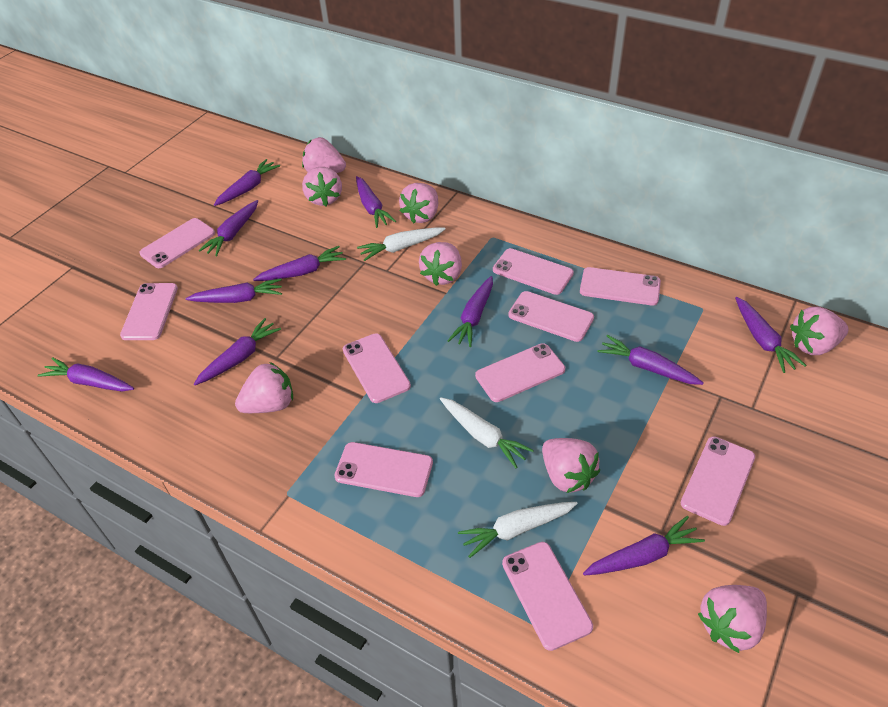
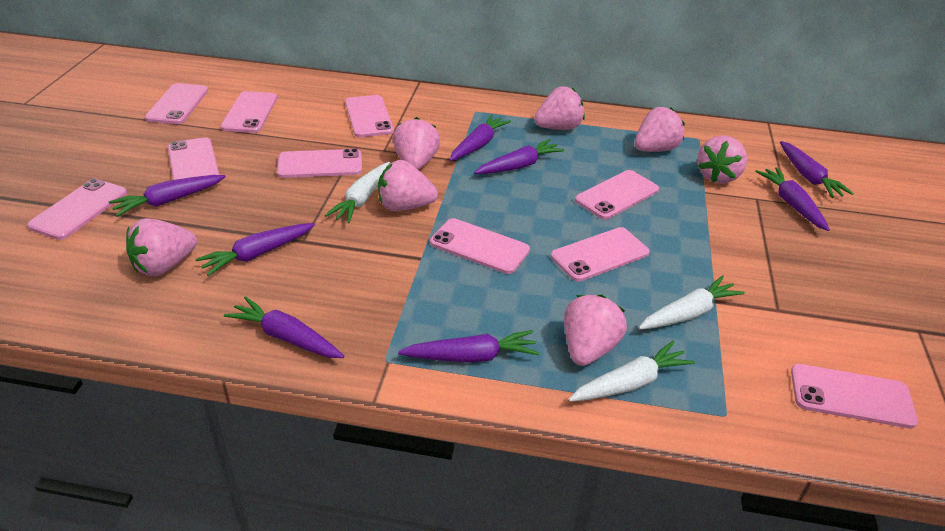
pink strawberry: [235,362,293,413] [302,137,346,173] [302,167,342,206] [399,183,438,223] [419,242,462,286] [542,438,600,493] [698,585,767,653] [790,307,848,355] = 8 -> [126,218,197,276] [378,160,438,211] [393,117,440,170] [534,86,585,130] [564,295,627,366] [635,107,685,152] [697,136,747,184] = 7
purple carrot: [37,357,134,392] [185,278,282,303] [194,318,281,385] [199,200,258,256] [214,159,280,206] [253,246,346,281] [356,176,396,228] [448,276,493,347] [583,516,705,576] [597,335,704,385] [735,297,806,373] = 11 -> [109,175,226,217] [195,223,315,276] [224,296,344,358] [398,330,540,363] [449,114,511,161] [474,139,565,174] [755,167,830,231] [780,141,854,198] = 8

